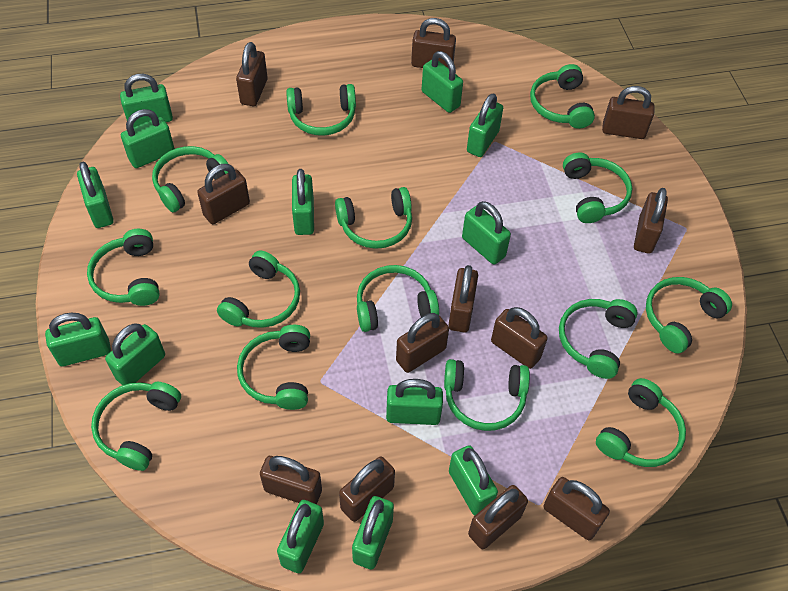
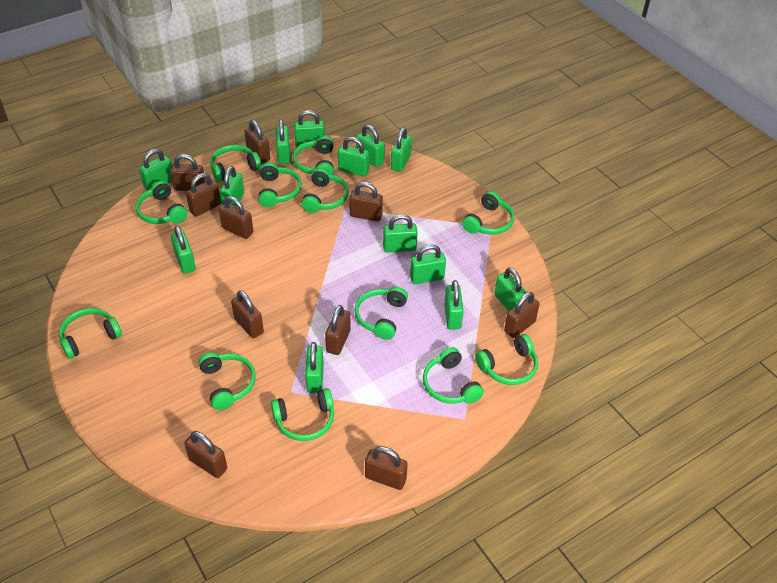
brown padlock: [197,164,250,224] [236,42,268,106] [260,456,322,504] [339,456,395,522] [396,313,449,373] [411,18,456,69] [448,265,478,333] [468,485,528,549] [491,307,548,369] [543,477,610,540] [602,86,655,139] [634,188,668,254] = 12 -> [170,154,206,191] [184,431,227,478] [186,173,221,217] [219,196,253,239] [231,290,264,338] [244,120,270,164] [325,305,351,355] [349,182,383,221] [365,446,408,490] [504,292,540,338] = 10
green headphones: [87,229,160,306] [91,382,181,471] [152,146,228,212] [217,250,300,328] [237,325,310,410] [286,84,356,136] [335,187,412,249] [357,265,439,332] [444,359,530,431] [530,64,595,129] [559,299,638,379] [563,152,632,223] [596,378,686,467] [646,277,732,353] = 14 -> [59,308,122,359] [136,181,187,224] [198,352,256,410] [210,145,261,182] [258,162,302,207] [271,388,334,441] [293,136,334,175] [301,168,349,213] [355,287,408,340] [423,347,484,404] [462,191,514,235] [475,334,538,385] = 12

